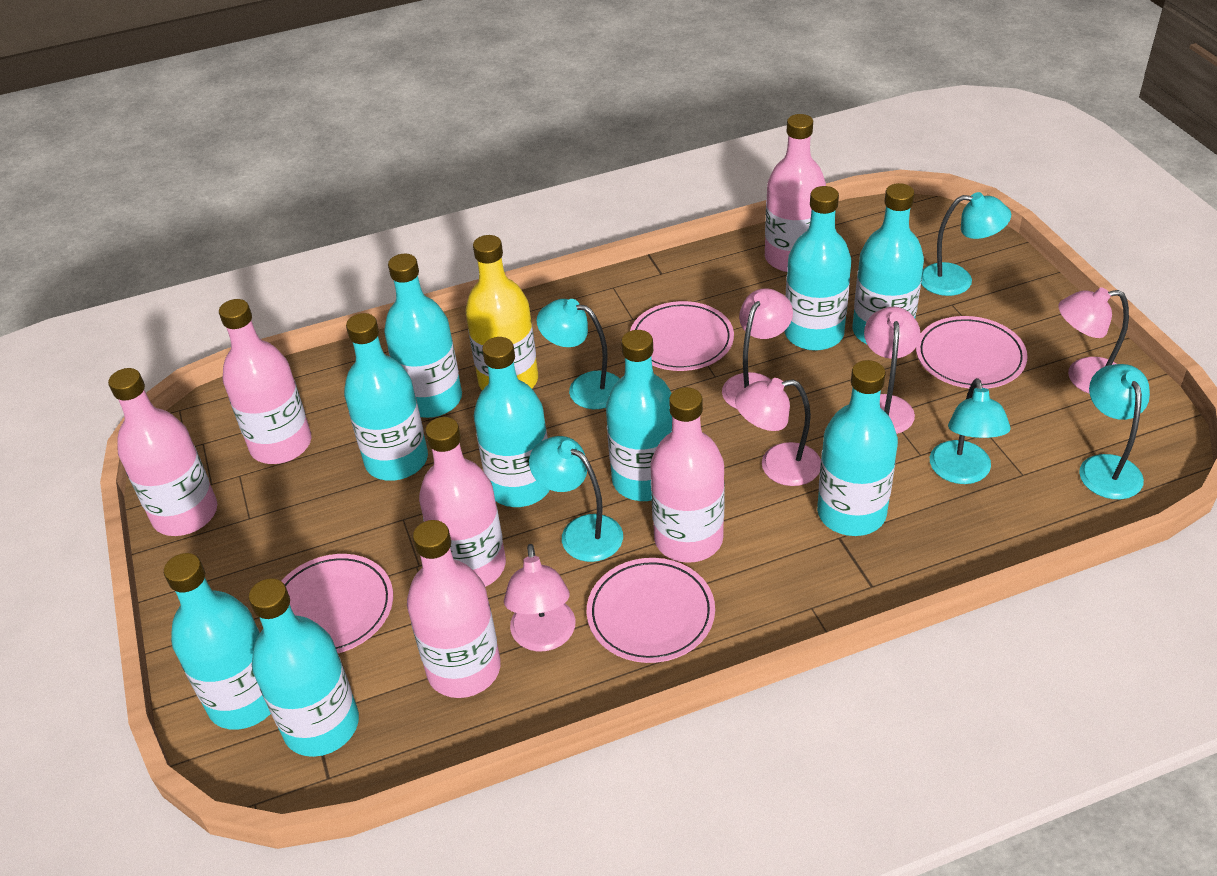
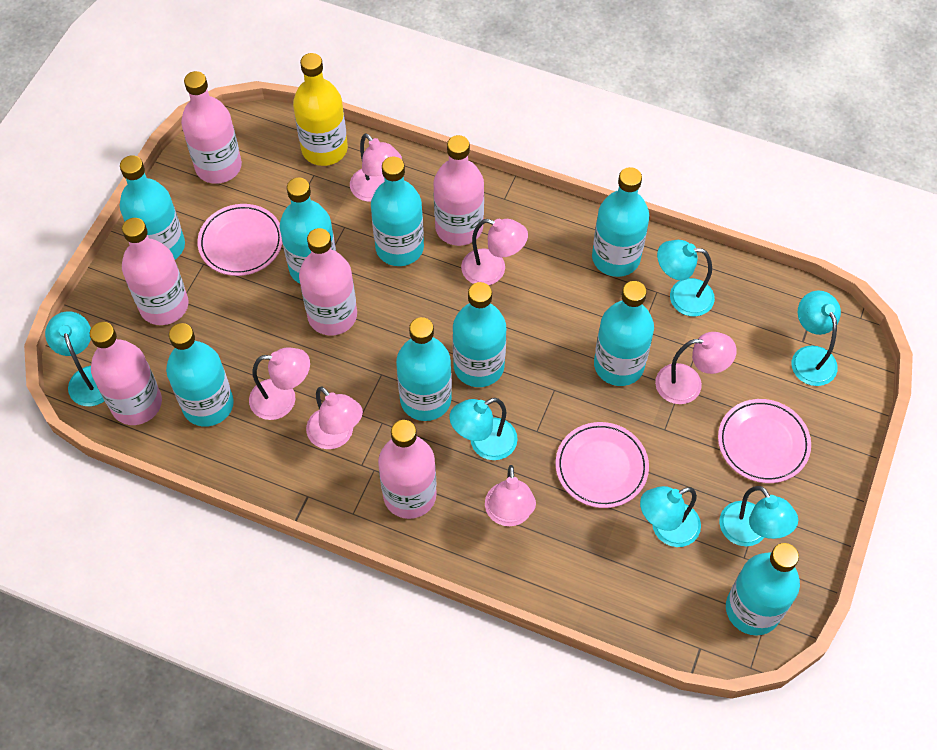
pink lamp: [504,544,576,651] [722,288,793,409] [735,378,821,486] [864,307,921,434] [1058,287,1129,394] = 5 -> [249,347,310,420] [306,386,363,449] [350,133,402,202] [461,219,528,285] [485,465,536,526] [655,332,737,404] = 6
pink plate: [281,554,393,653] [587,558,715,663] [630,301,734,371] [916,316,1028,389] = 4 -> [197,204,283,276] [556,422,649,508] [718,399,811,483] = 3
turquoise lamp: [529,436,623,562] [537,299,620,409] [921,192,1011,296] [930,378,1011,484] [1079,364,1150,499] = 5 -> [45,311,104,406] [450,398,518,460] [640,486,701,547] [657,240,715,316] [719,486,798,546] [792,291,841,386] = 6

